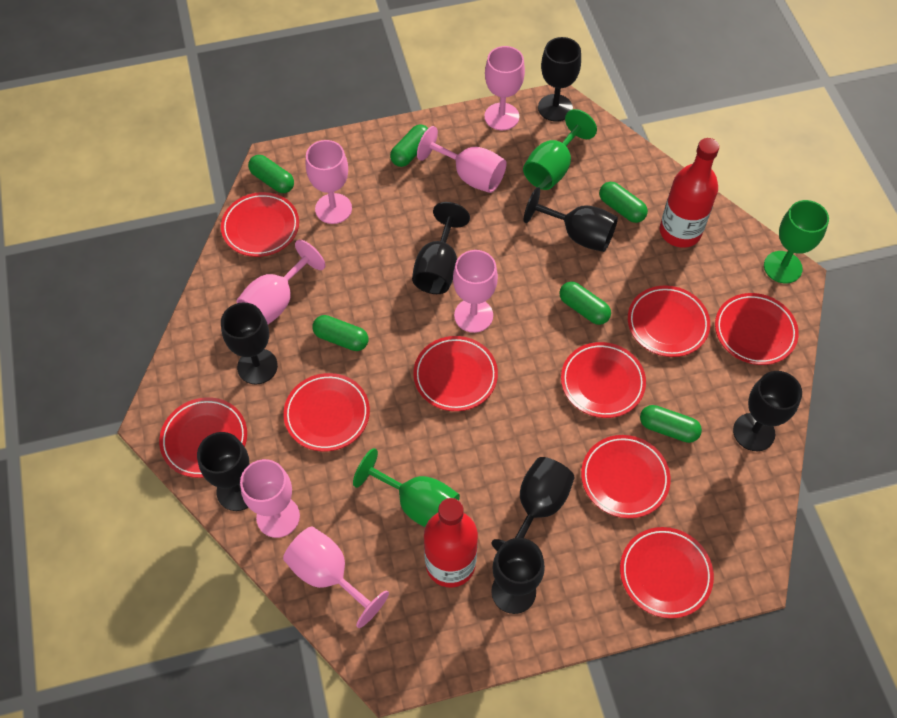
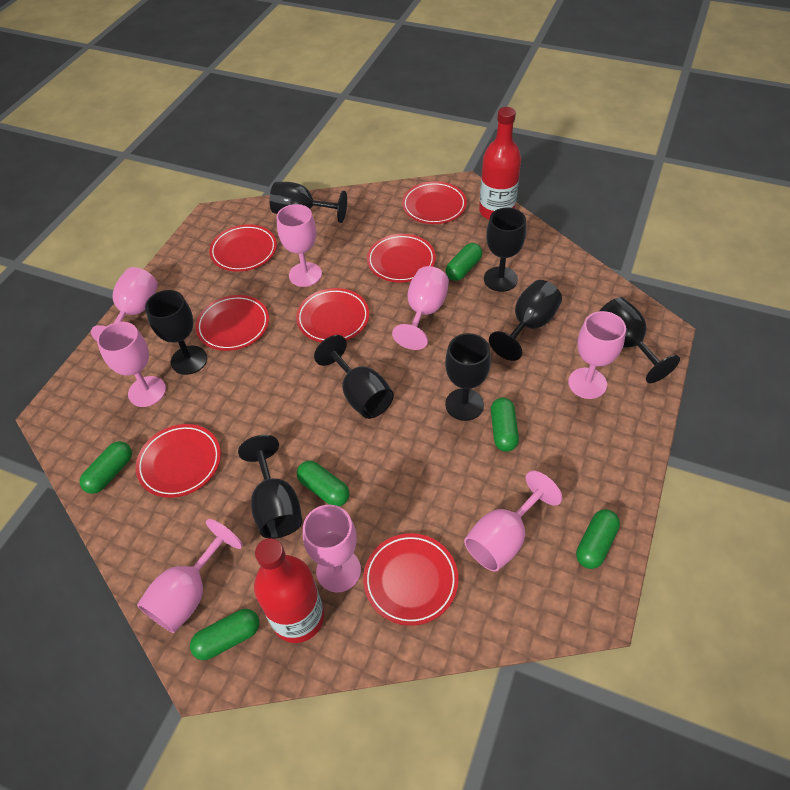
green goblet: [353,448,460,527] [523,109,597,190] [764,200,829,283] = 3 -> none = 0
pink goblet: [237,240,326,324] [240,459,300,538] [283,526,389,628] [306,140,352,224] [417,126,507,193] [453,250,498,333] [484,46,525,130] = 7 -> [91,267,158,341] [97,322,166,407] [137,519,243,633] [277,204,322,287] [303,505,361,592] [392,266,449,350] [464,471,562,572] [568,311,626,399] = 8
red plate: [159,397,247,478] [221,192,299,257] [283,373,370,452] [413,336,498,411] [561,342,646,418] [581,435,671,518] [620,527,714,618] [628,285,710,357] [715,293,799,365] = 9 -> [136,424,221,498] [195,295,269,351] [209,224,277,272] [296,288,369,342] [363,533,459,626] [367,234,436,283] [402,181,467,224] = 7

